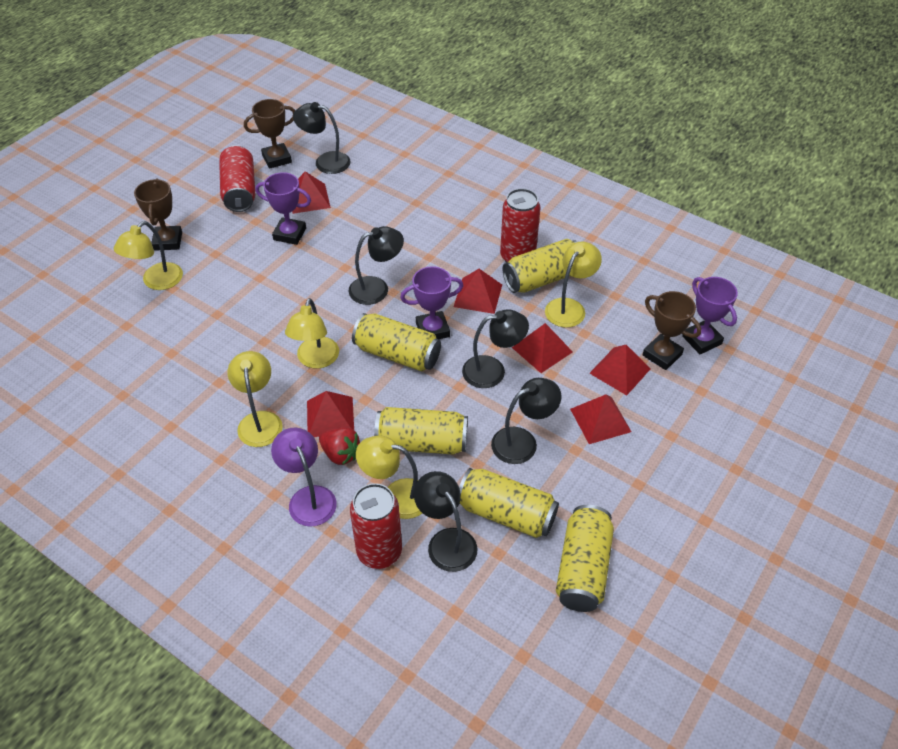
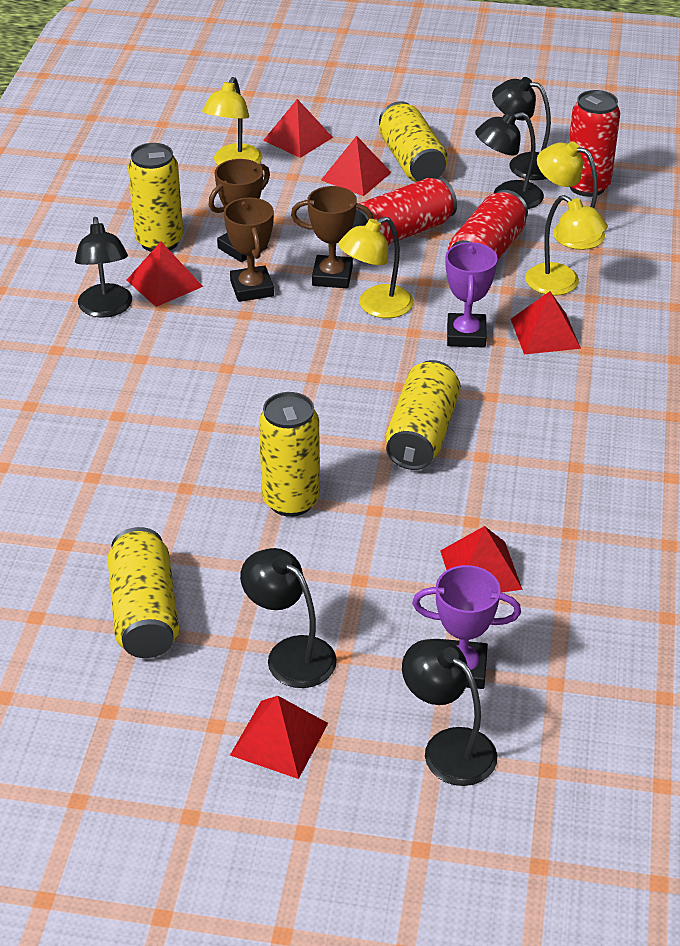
purple lamp: [271,428,337,526] = 1 -> none = 0
purple trophy: [255,172,311,245] [400,266,463,339] [682,277,738,354] = 3 -> [412,565,521,689] [446,242,498,348] = 2
red strawberry: [319,427,360,465] = 1 -> none = 0
yellow lamp: [114,221,183,290] [227,351,283,447] [285,298,339,368] [356,435,422,519] [545,241,602,328] = 5 -> [202,77,263,165] [338,217,414,318] [525,195,608,296] [537,142,605,250] = 4

